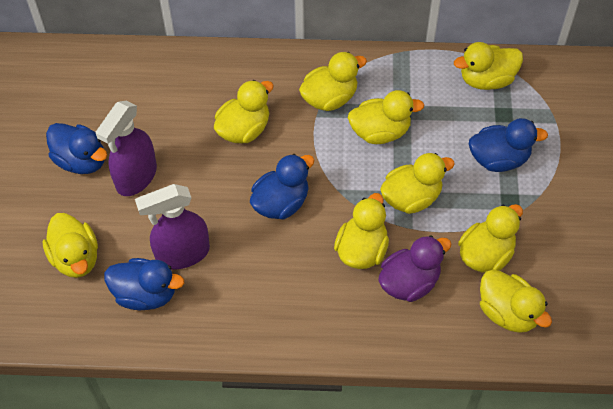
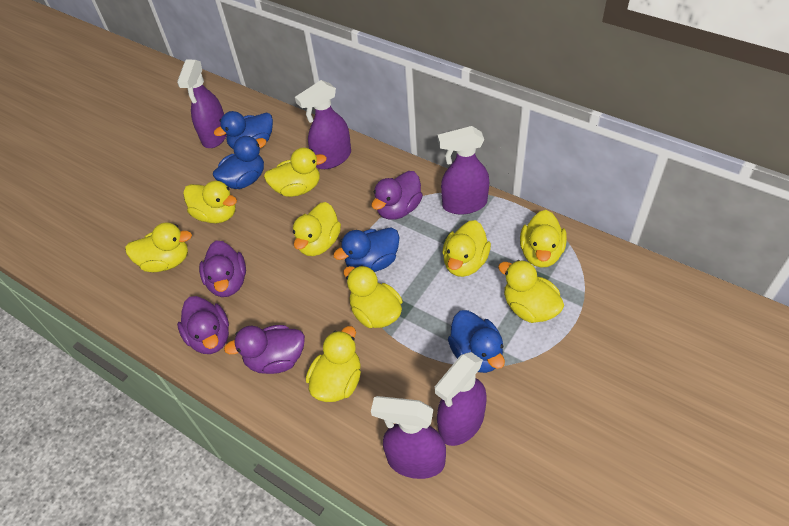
purple duck: [378,235,452,302] = 1 -> [177,296,229,354] [199,240,246,297] [224,325,305,374] [372,171,423,220] = 4
purple spray bottle: [96,101,157,196] [135,184,210,270] = 2 -> [177,60,227,148] [295,80,351,169] [371,396,446,479] [435,352,487,446] [438,126,489,214] = 5

